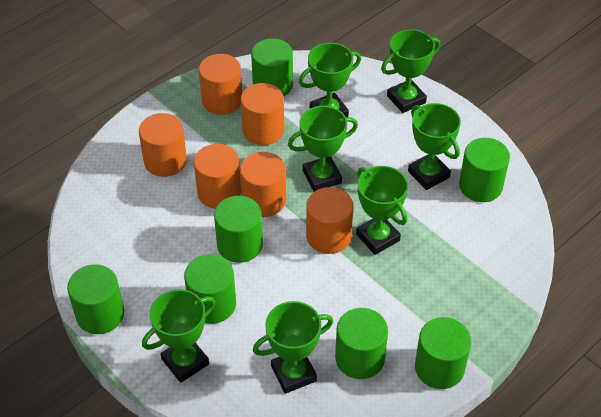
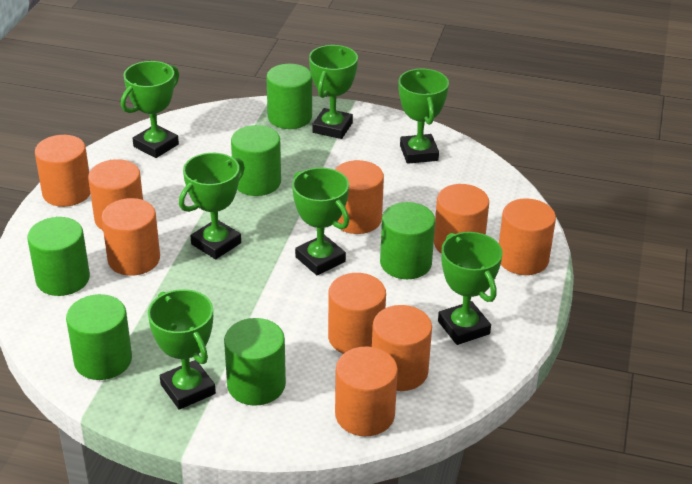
green cylinder: [67,264,124,334] [184,254,236,324] [214,196,263,263] [251,38,293,96] [335,308,388,379] [415,317,471,389] [459,138,510,202] = 7 -> [27,217,90,296] [66,294,132,380] [224,318,286,406] [231,125,281,196] [266,64,312,129] [380,202,435,279] = 6
orange cylinder: [139,113,187,177] [194,144,241,209] [199,54,242,115] [240,152,286,217] [241,83,284,145] [306,187,354,254] = 6 -> [35,135,90,207] [88,159,143,230] [101,198,160,276] [328,273,386,354] [335,160,384,234] [335,347,398,436] [372,305,432,391] [434,184,489,253] [499,198,556,275] = 9

